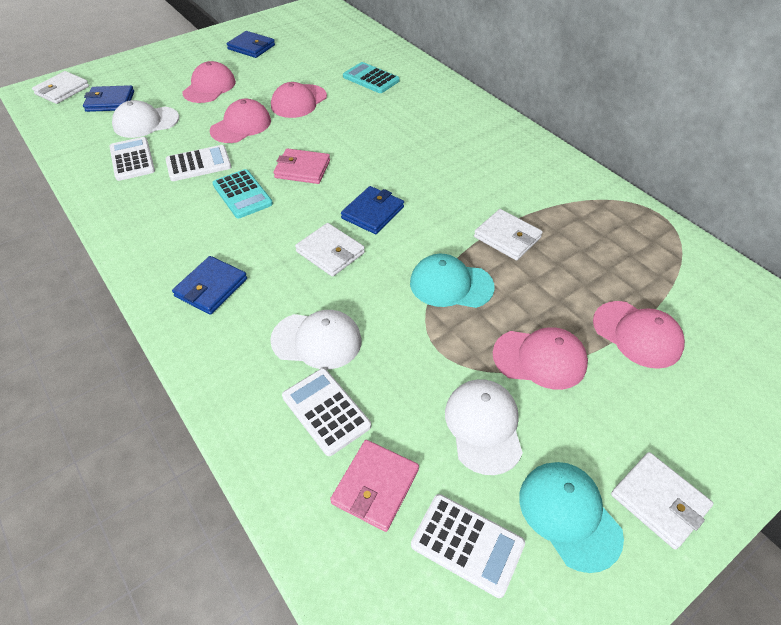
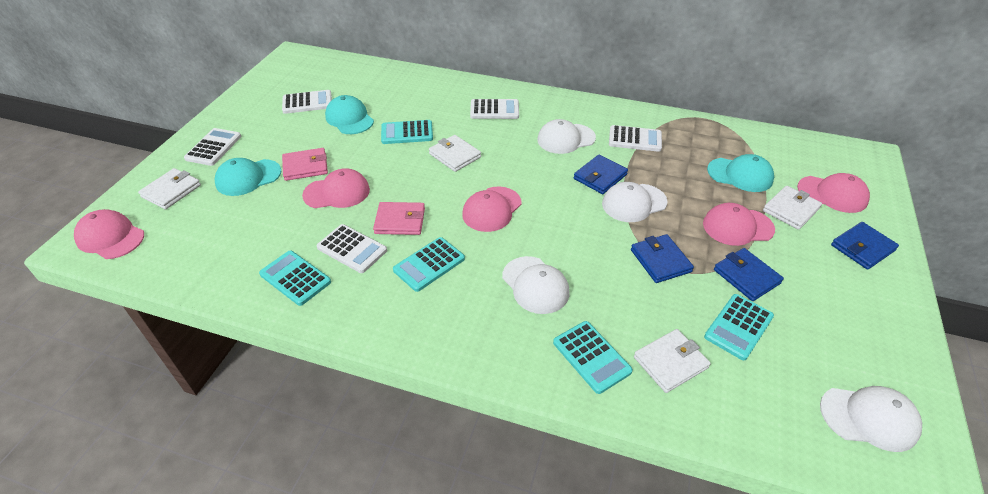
turquoise calculator: [212,169,273,218] [343,62,400,93] = 2 -> [259,251,331,306] [381,120,433,144] [393,237,465,292] [553,321,633,394] [704,294,774,360] = 5
turquoise cap: [410,254,495,308] [519,462,624,573] = 2 -> [215,158,281,196] [325,95,374,134] [707,154,774,192] = 3
white calculator: [110,137,155,181] [165,145,232,181] [282,368,371,456] [411,494,525,598] = 4 -> [184,128,241,166] [282,90,332,114] [316,224,387,273] [470,99,519,119] [609,125,662,152] = 5
white cap: [112,100,179,138] [270,310,362,369] [445,379,523,475] = 3 -> [502,256,569,314] [537,119,596,154] [602,182,667,222] [820,386,922,452] = 4

